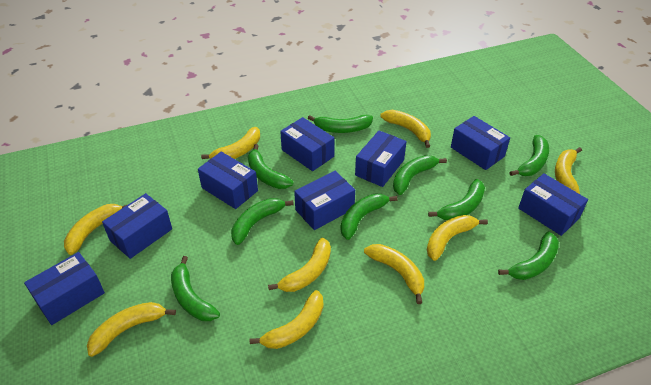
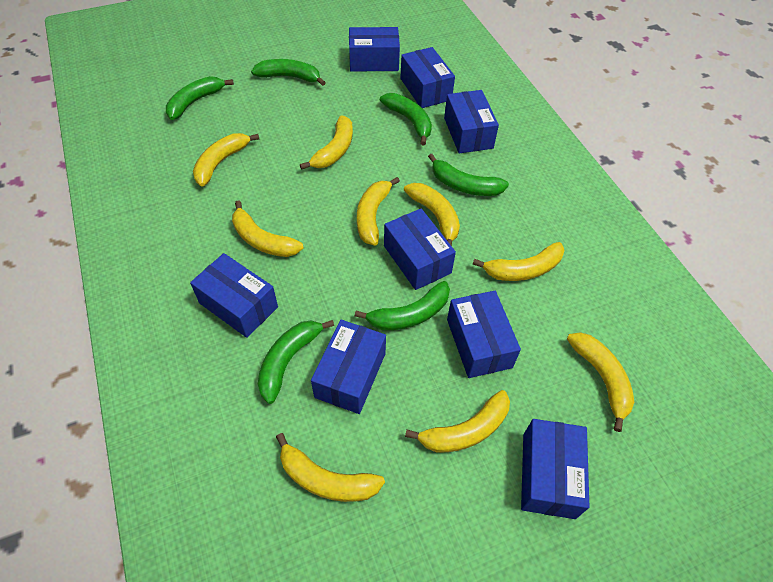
green banana: [171,256,220,321] [231,198,294,245] [248,144,293,189] [308,115,373,133] [341,194,398,240] [393,155,447,195] [428,179,485,220] [498,232,559,280] [510,135,549,176] = 9 -> [166,76,234,120] [251,59,326,86] [258,320,334,404] [355,281,450,330] [380,93,432,146] [428,154,509,196] = 6

